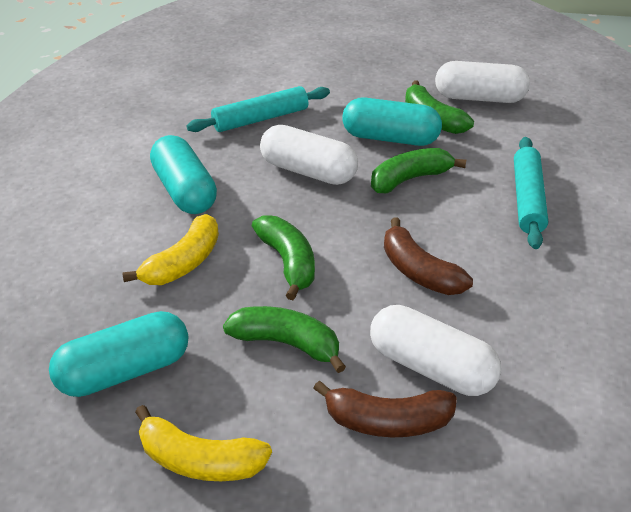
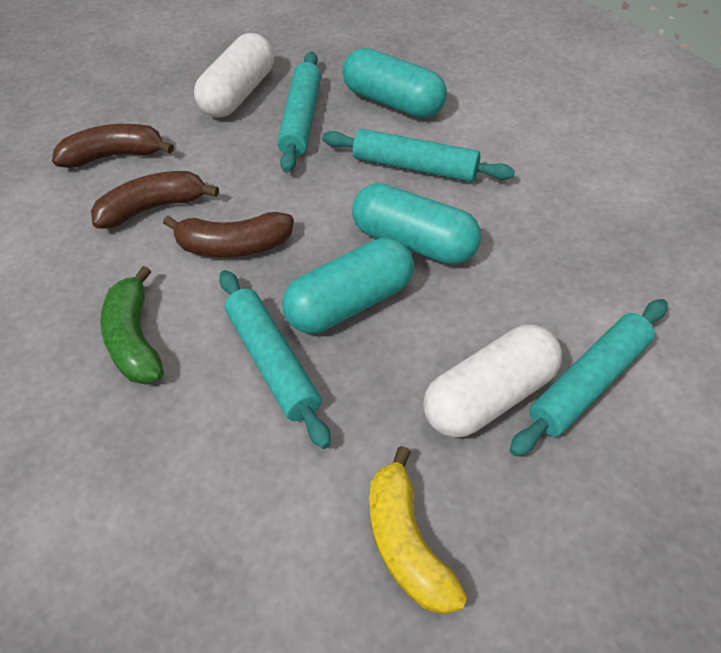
brown banana: [313,380,457,437] [384,217,473,295] = 2 -> [52,124,174,168] [91,171,219,229] [163,212,294,257] = 3
green banana: [223,306,346,373] [252,216,315,300] [371,148,466,193] [405,80,474,134] = 4 -> [100,266,164,384] = 1
turquoise rolling pin: [186,86,330,132] [514,137,548,249] = 2 -> [219,270,331,449] [277,52,321,173] [322,129,515,182] [510,299,668,456] = 4
white capsule: [260,125,358,185] [370,305,501,396] [435,61,530,103] = 3 -> [194,33,274,118] [423,325,562,438] = 2
yellow banana: [122,214,219,285] [135,405,272,481] = 2 -> [369,446,467,615] = 1

